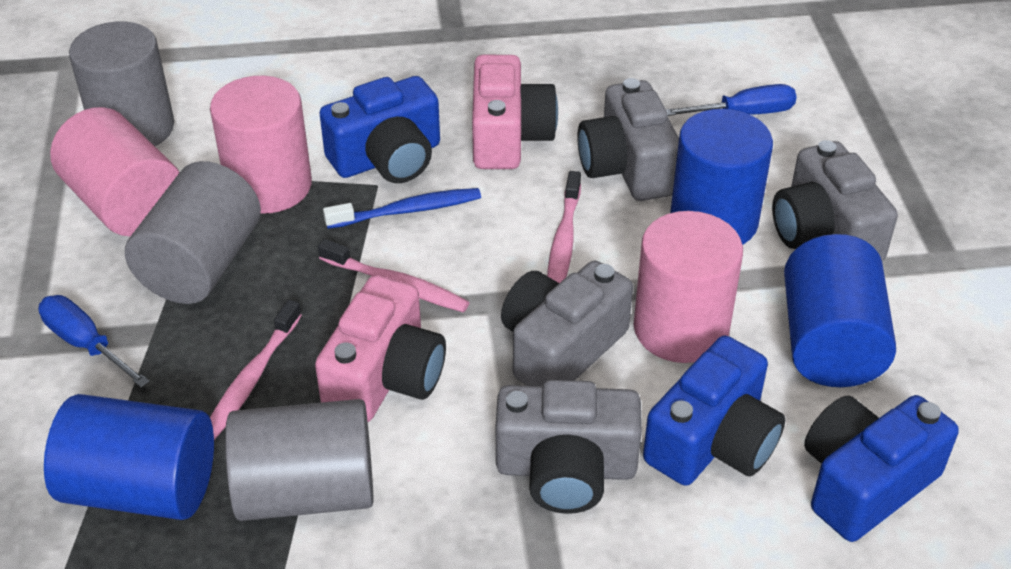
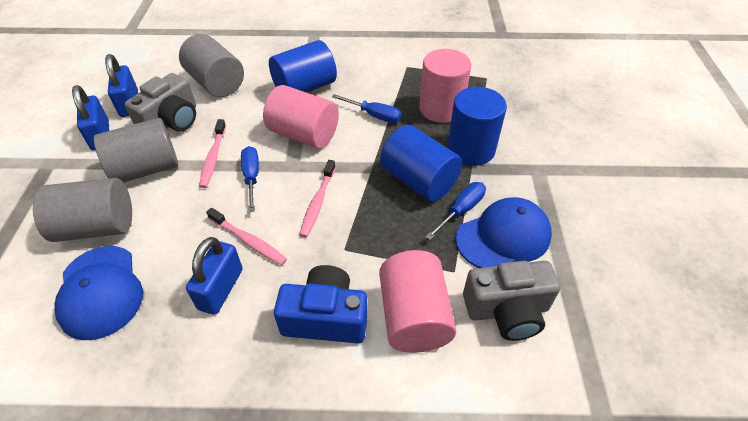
blue camera: [319,76,440,183] [643,336,785,486] [804,395,959,542] = 3 -> [274,265,368,343] = 1
blue cap: none = 0 -> [54,246,143,340] [456,197,552,268] = 2
blue padlock: none = 0 -> [72,85,109,151] [105,54,138,117] [186,237,243,315] = 3
blue screwdriver: [38,295,150,388] [666,84,797,116] = 2 -> [241,146,259,212] [332,94,401,123] [425,182,486,240] = 3
blue toothbrush: [323,188,481,229] = 1 -> none = 0
grey camera: [496,380,642,514] [501,261,633,386] [577,78,679,201] [772,140,898,261] = 4 -> [125,73,196,132] [463,261,560,341] = 2
pink camera: [315,275,446,422] [472,55,558,169] = 2 -> none = 0

